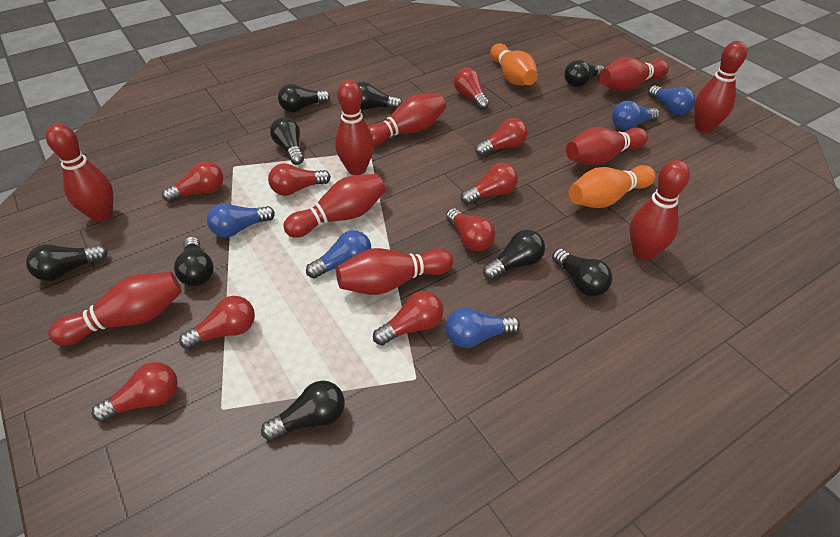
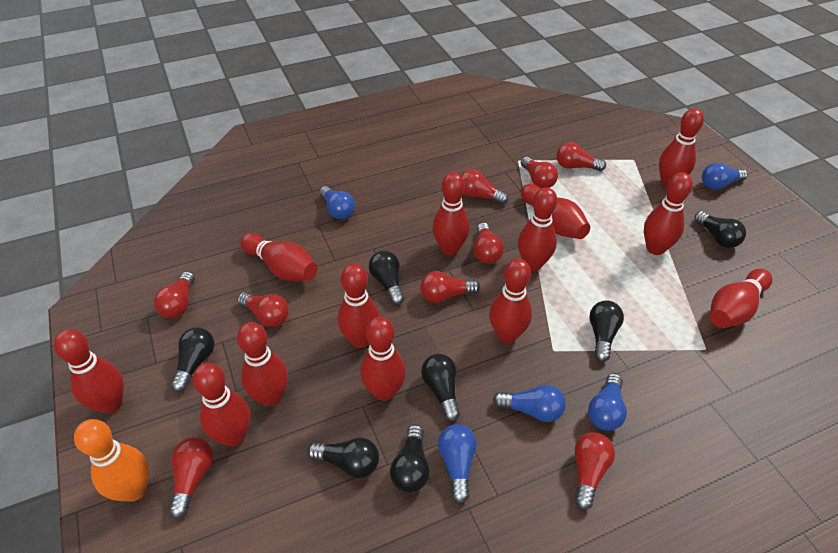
black light bulb: [26,244,108,281] [174,237,214,286] [261,381,345,441] [270,117,304,165] [278,84,330,112] [357,82,402,110] [483,230,545,279] [552,249,612,297] [564,60,604,87] = 9 -> [171,327,214,392] [307,437,379,478] [369,251,404,305] [390,425,430,493] [421,354,460,421] [589,301,624,362] [694,211,746,248] = 7
orange bowling pin: [490,43,538,86] [569,165,656,208] = 2 -> [74,419,149,502] = 1
red bowling pin: [46,124,113,222] [48,272,182,346] [283,174,385,238] [335,80,374,175] [336,248,453,295] [368,93,446,146] [566,127,648,166] [599,57,669,91] [629,160,690,260] [694,41,747,133] = 10 -> [54,329,124,414] [192,363,251,447] [237,322,288,406] [240,233,317,281] [338,264,380,348] [360,316,406,401] [432,172,470,255] [489,258,532,343] [518,187,557,271] [521,184,590,239] [644,172,693,255] [659,108,704,187] [710,269,772,328] = 13

